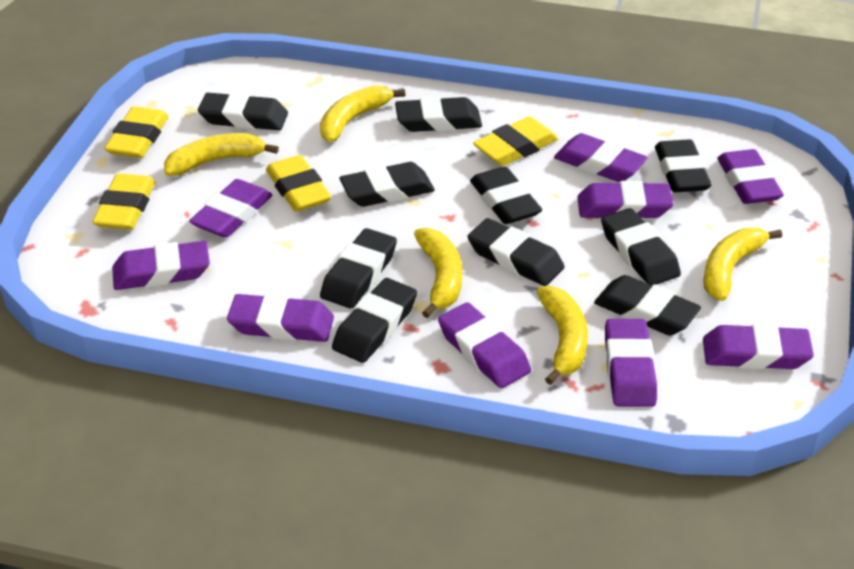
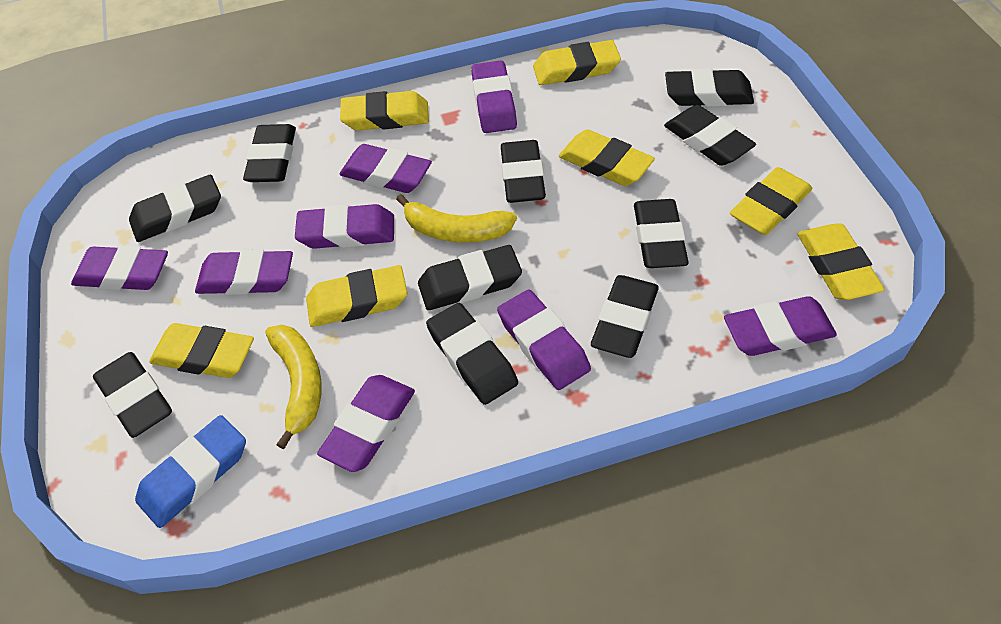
blue eraser: none = 0 -> [135,415,246,528] = 1
purple eraser: [112,241,210,290] [189,179,272,238] [227,294,334,342] [438,302,531,388] [554,133,648,182] [577,181,674,218] [605,319,657,407] [703,324,814,369] [717,149,784,204] = 9 -> [71,246,168,290] [195,249,293,295] [295,204,394,249] [317,375,415,472] [340,144,432,193] [471,61,517,133] [497,290,591,390] [724,296,837,356] = 8
yellow banana: [164,133,279,176] [320,85,405,142] [414,228,462,318] [537,286,588,385] [704,228,782,301] = 5 -> [266,325,322,449] [396,194,517,243] = 2
yellow eraser: [92,174,155,230] [104,107,169,158] [266,155,331,212] [473,117,558,166] = 4 -> [149,323,254,378] [306,265,407,327] [340,91,429,131] [533,40,621,85] [559,129,655,186] [730,167,812,235] [797,223,885,300] = 7

